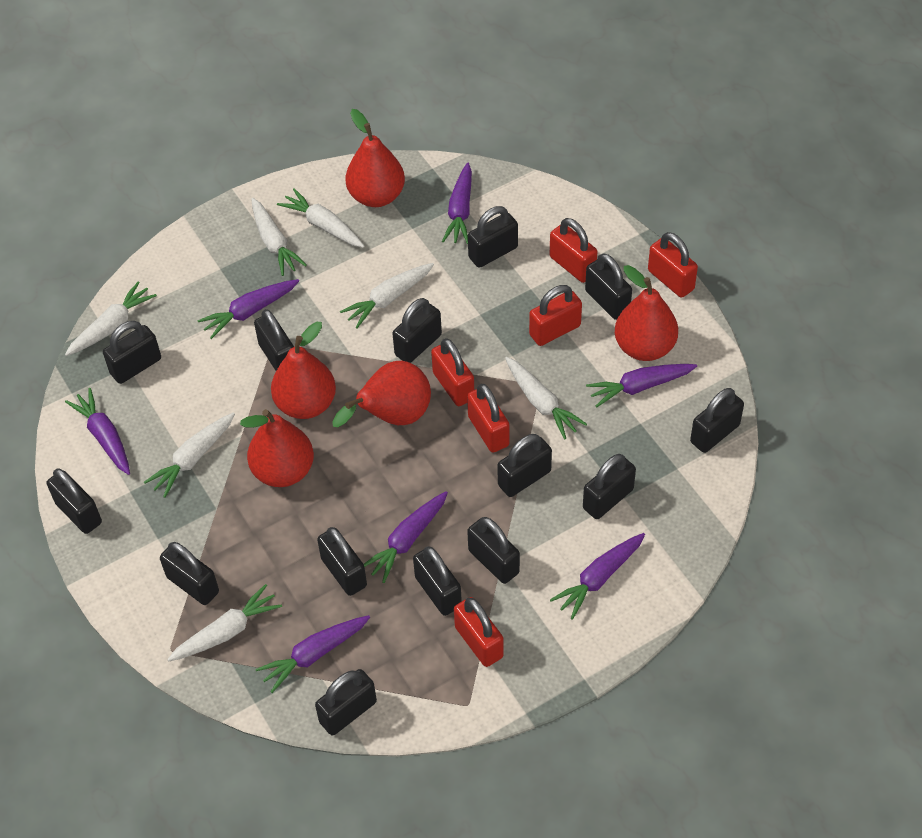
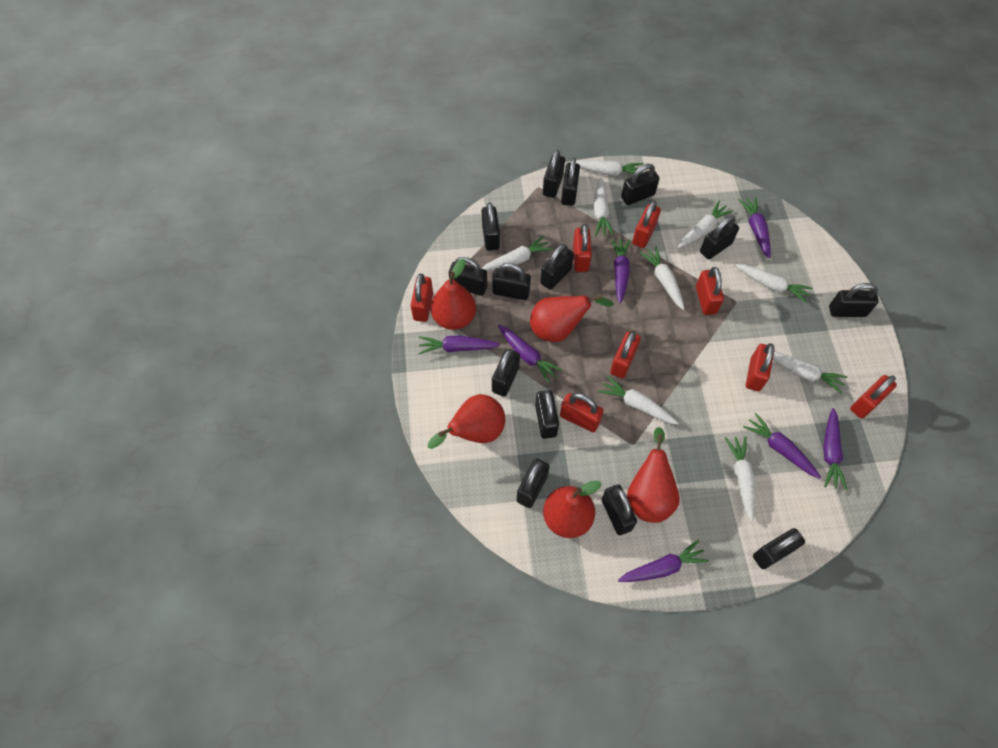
red padlock: [431,338,474,406] [454,597,504,667] [467,384,510,452] [529,285,582,346] [550,218,597,283] [648,232,698,298] = 6 -> [411,274,433,322] [560,393,604,432] [573,224,592,272] [610,331,641,379] [632,200,661,248] [696,267,724,315] [746,343,774,391] [850,375,897,419] = 8
white carrot: [65,281,157,356] [144,412,235,498] [167,584,282,661] [251,198,307,276] [277,188,364,248] [340,263,434,328] [505,357,587,440] = 7 -> [482,235,553,271] [576,160,643,176] [594,177,614,236] [598,375,678,425] [639,246,684,310] [678,201,734,248] [725,436,755,522] [735,264,813,303] [773,351,847,393] = 9

